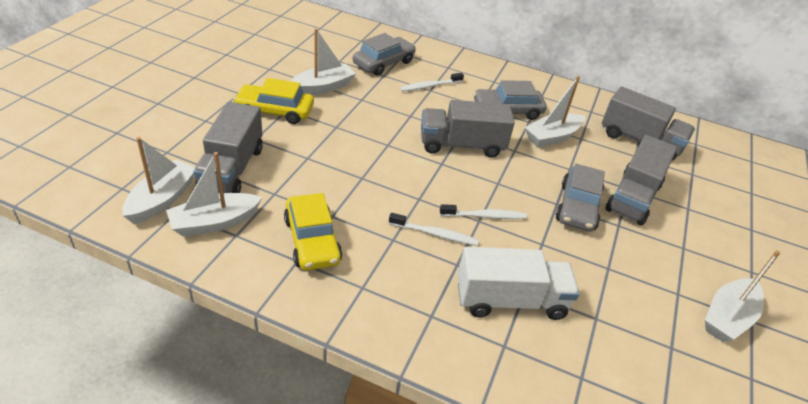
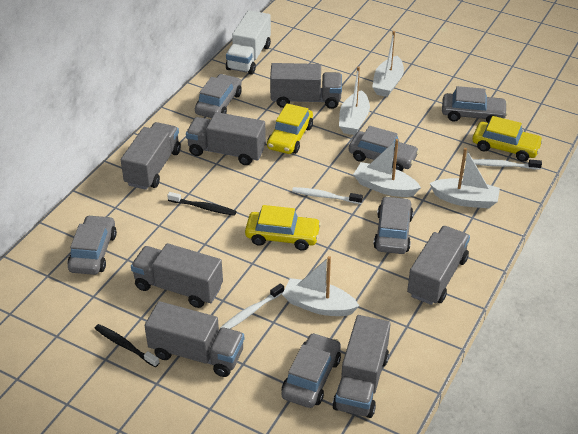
black toothbrush: none = 0 -> [94,324,160,367] [167,192,237,216] = 2
grey car: [353,33,416,76] [473,80,546,120] [556,164,605,231] = 3 -> [67,215,117,275] [195,74,242,118] [282,333,341,408] [349,126,419,171] [373,196,413,254] [442,86,508,123] = 6
grey truck: [194,102,263,193] [421,100,515,158] [602,86,695,161] [606,135,677,226] = 4 -> [121,122,181,190] [131,243,223,308] [145,301,244,377] [186,112,266,165] [270,63,342,109] [333,315,391,418] [407,226,470,305] = 7
yellow car: [233,78,314,124] [284,193,342,271] = 2 -> [245,205,321,251] [267,104,313,154] [472,116,543,162] = 3

